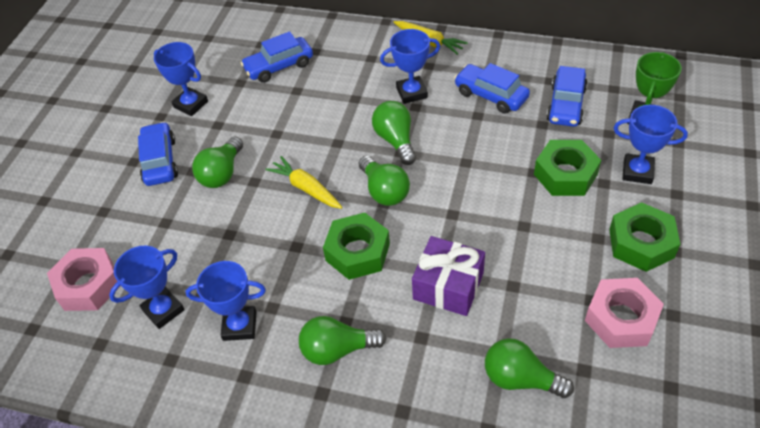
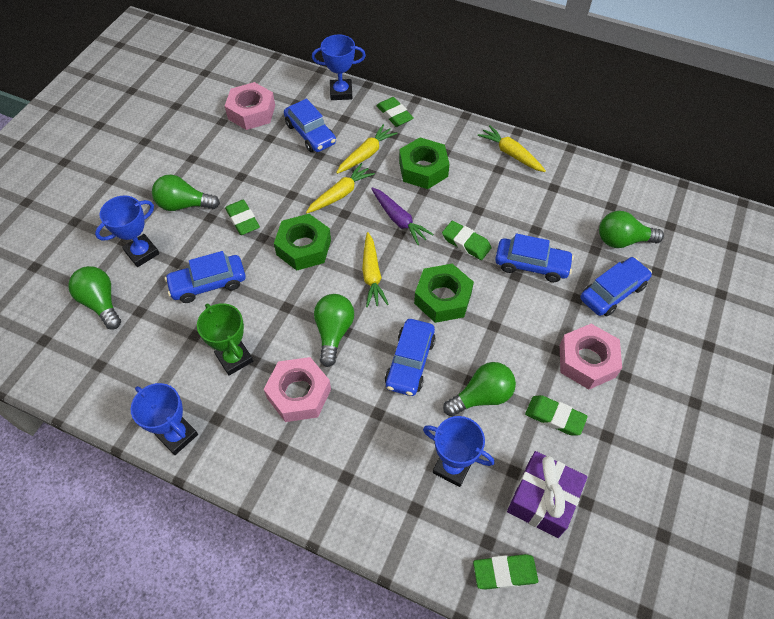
blue car: [138,122,178,186] [241,31,313,83] [454,63,530,114] [547,66,588,127] = 4 -> [165,251,246,303] [284,99,336,152] [385,319,436,396] [495,233,574,282] [580,257,652,317] = 5
blue trophy: [109,246,185,329] [154,42,208,116] [186,261,266,341] [380,29,440,104] [614,105,688,184] = 5 -> [95,196,159,267] [131,383,198,455] [312,34,366,100] [423,416,494,487] = 4
green eraser: none = 0 -> [225,200,260,235] [376,97,414,127] [442,221,492,260] [473,554,539,590] [525,395,588,435] = 5
pink nut: [47,248,118,311] [585,278,664,348] = 2 -> [225,82,275,130] [264,357,331,422] [560,324,622,390] = 3
purple carrot: none = 0 -> [371,187,433,245] = 1
yellow carrot: [265,156,343,209] [394,21,468,55] = 2 -> [306,163,375,213] [336,124,397,174] [362,232,389,307] [478,125,546,172] = 4

